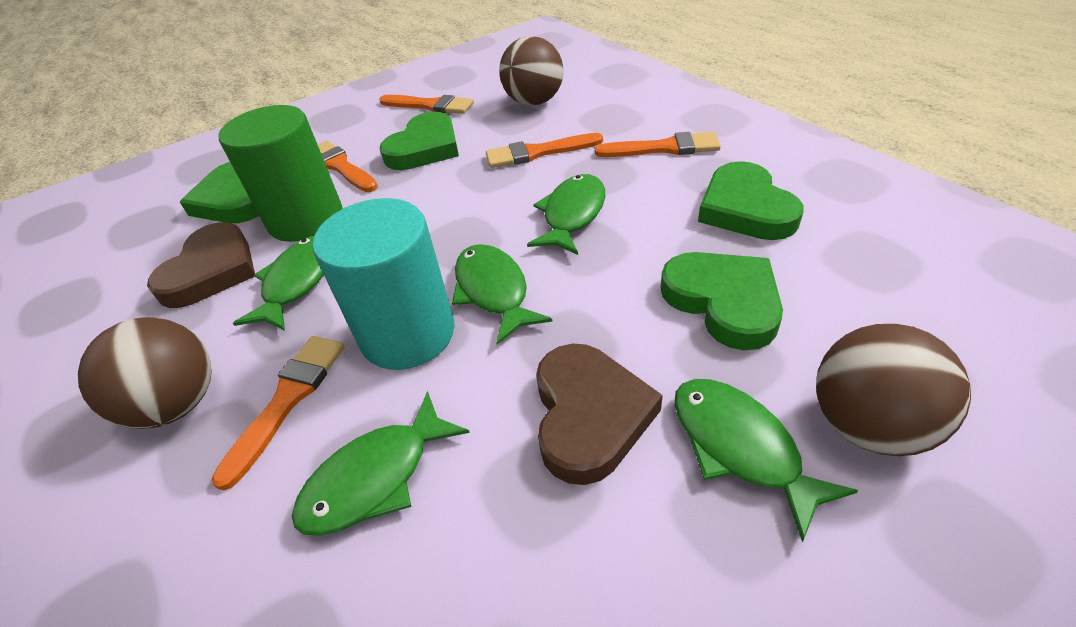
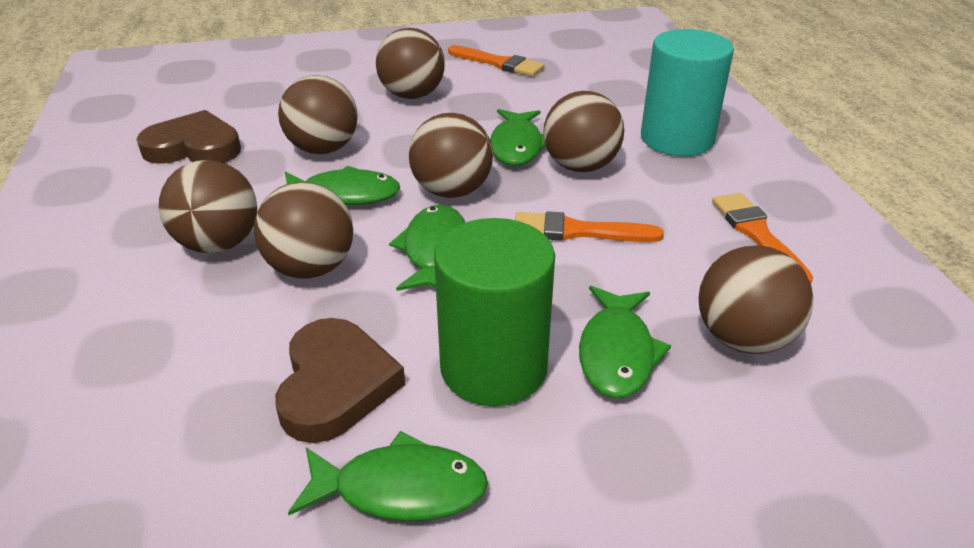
brown ball: [78,317,212,429] [499,36,563,106] [816,324,971,456] = 3 -> [159,160,257,253] [254,182,353,279] [278,75,358,154] [376,28,445,99] [409,113,493,198] [543,91,624,172] [698,245,814,354] = 7
green heart: [180,162,259,223] [379,112,459,170] [661,252,783,350] [698,161,804,240] = 4 -> none = 0
orange brush: [212,336,345,491] [318,141,378,192] [379,95,474,114] [486,133,603,168] [595,132,721,157] = 5 -> [448,45,544,76] [515,211,664,242] [712,193,813,283] = 3

